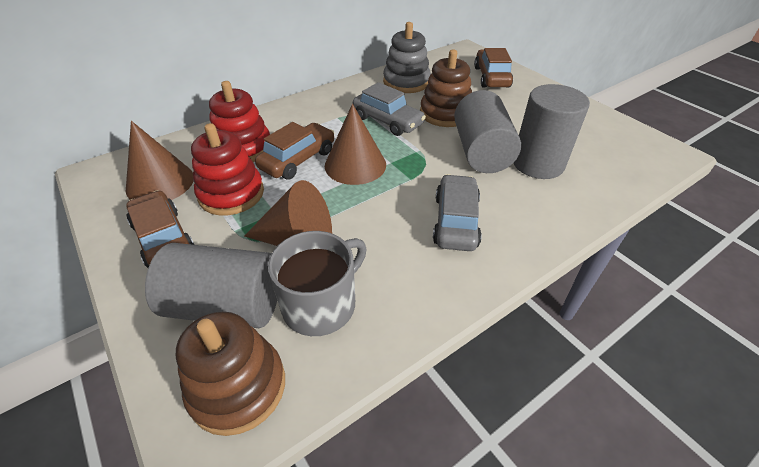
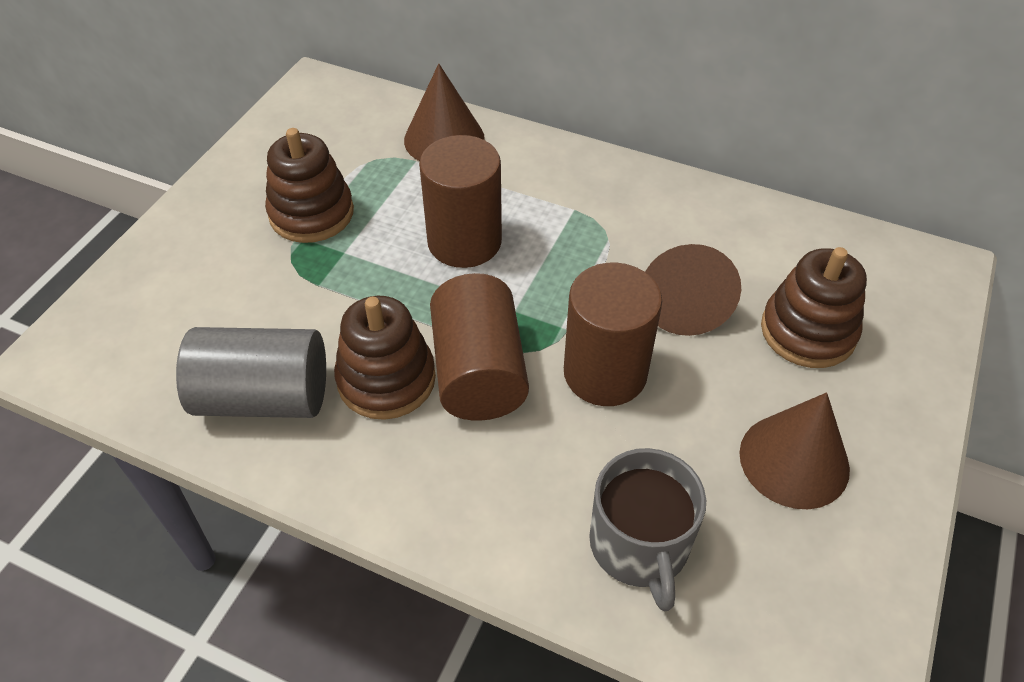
brown car: [126,190,194,268] [255,122,335,180] [474,48,513,88] = 3 -> none = 0
brown cylinder: none = 0 -> [419,135,502,268] [430,273,529,421] [564,263,662,406] = 3
brown stacking toy: [176,312,285,436] [420,50,472,127] = 2 -> [265,128,354,243] [334,296,436,420] [761,247,867,368] = 3
grey car: [353,82,426,136] [433,174,482,251] = 2 -> none = 0
grey cylinder: [145,243,277,328] [454,90,521,173] [514,84,590,179] = 3 -> [176,327,326,418] = 1
grey stacking toy: [383,22,431,93] = 1 -> none = 0
red stacking toy: [191,123,264,216] [209,81,270,162] = 2 -> none = 0

